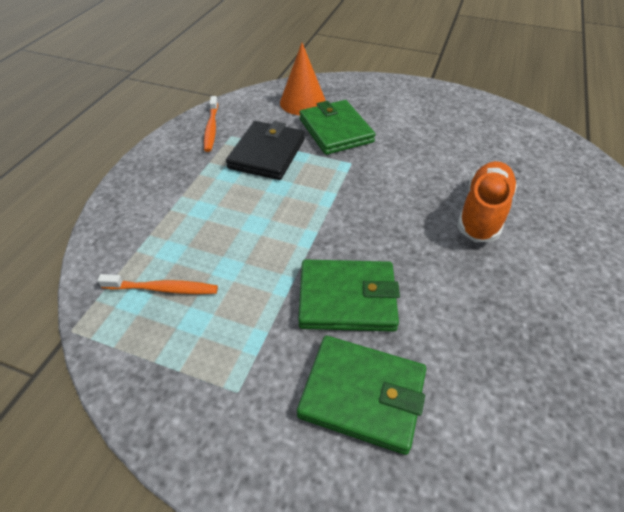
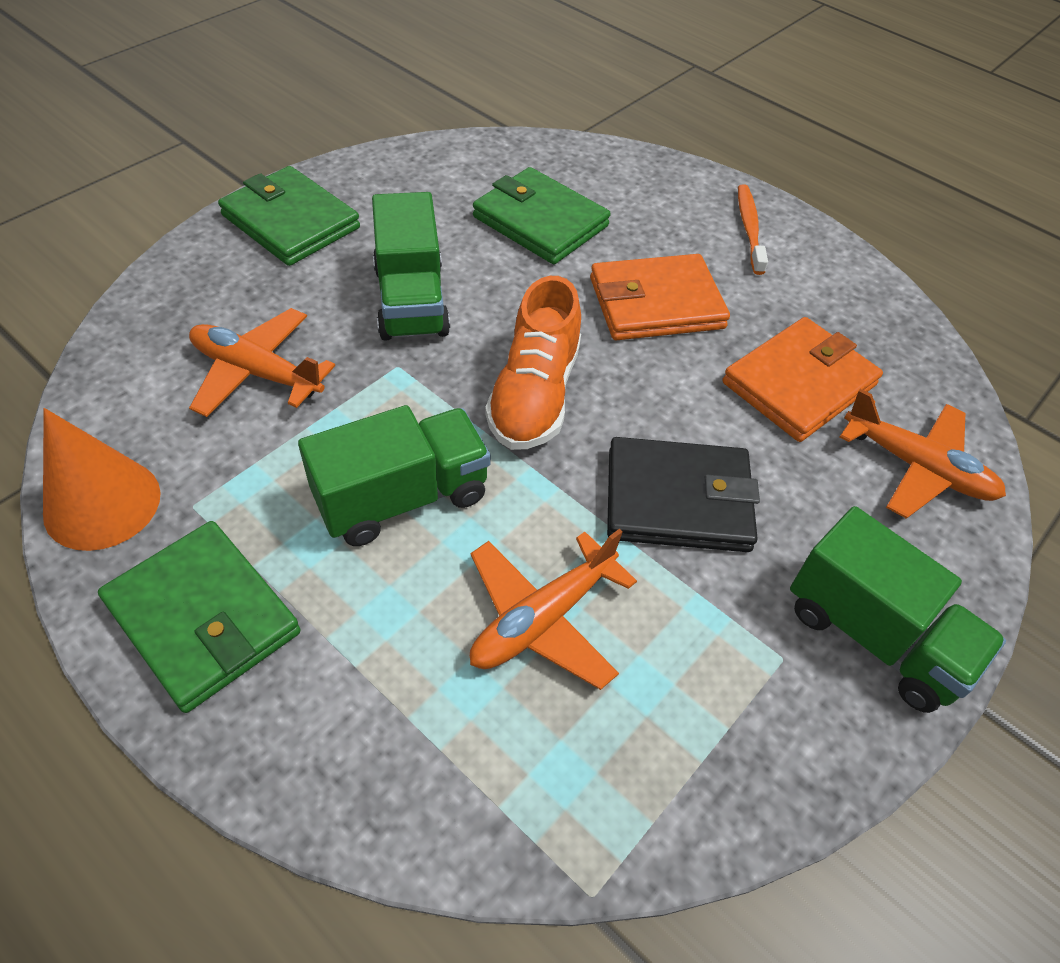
green truck: none = 0 -> [298,405,491,546] [372,192,450,341] [790,506,1006,713] = 3
orange plane: none = 0 -> [189,308,335,417] [470,529,637,690] [840,389,1006,519] = 3
orange toothbrush: [97,274,218,294] [204,96,218,152] = 2 -> [738,184,768,275] = 1
orange wallet: none = 0 -> [590,254,730,340] [722,317,883,442] = 2

